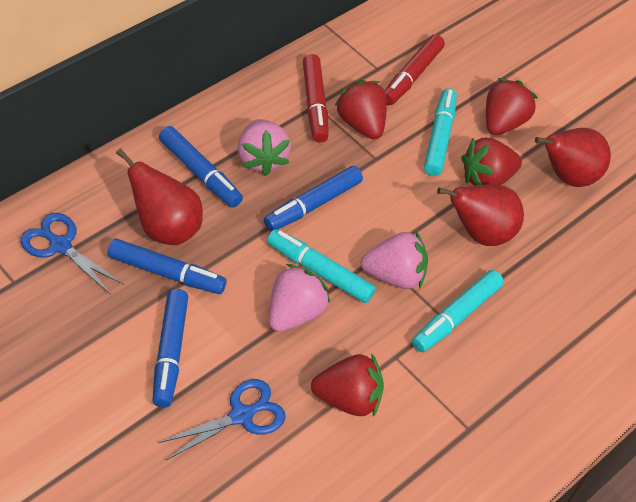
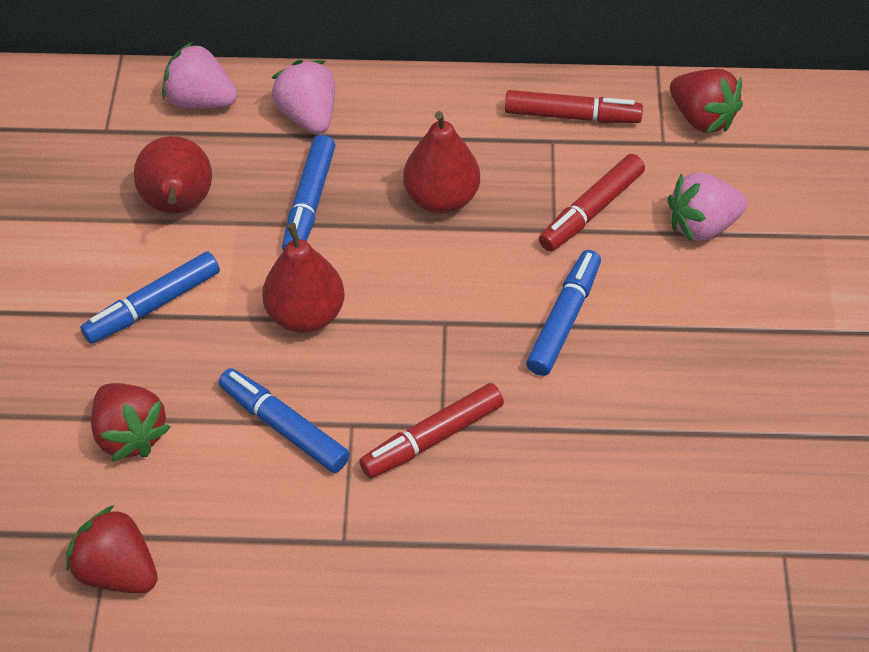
blue scissors: [20,213,124,295] [158,379,286,460] = 2 -> none = 0
red marker: [303,54,329,143] [385,34,445,105] = 2 -> [359,383,504,478] [505,90,643,123] [539,154,645,252] = 3
red strawberry: [311,354,384,417] [335,80,387,140] [461,138,522,186] [486,78,538,135] = 4 -> [66,505,158,593] [91,383,171,461] [670,69,743,134] = 3
turquoise marker: [267,229,376,303] [412,270,504,352] [424,88,457,176] = 3 -> none = 0

